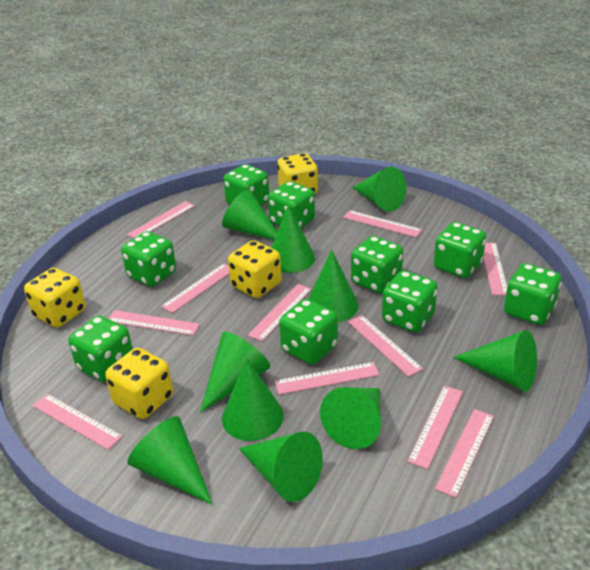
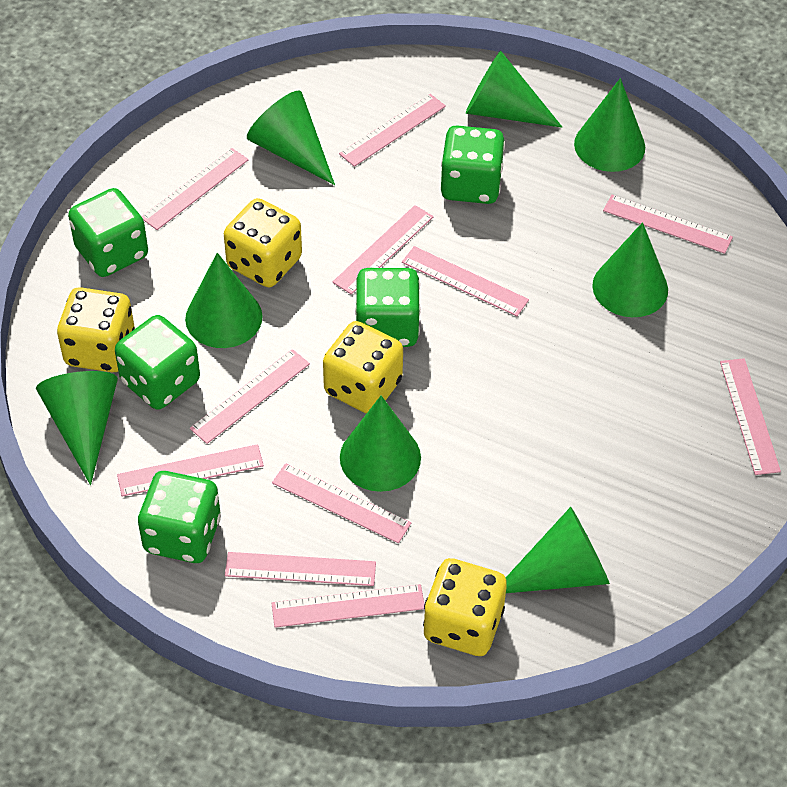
green cone: [127,416,213,505] [200,332,270,413] [222,189,277,240] [222,358,284,441] [239,432,322,502] [271,205,315,273] [308,250,358,322] [320,387,381,449] [352,167,406,212] [453,330,537,392] = 10 -> [36,371,118,485] [185,253,263,348] [247,90,335,185] [340,396,421,492] [466,51,562,128] [506,507,610,593] [574,78,645,172] [592,222,668,317] = 8
green dice: [69,316,133,382] [121,231,176,287] [223,164,269,206] [268,181,315,228] [279,299,338,365] [351,236,403,294] [382,271,438,333] [434,222,486,278] [504,263,561,325] = 9 -> [68,188,148,277] [115,315,200,410] [138,471,221,563] [355,268,421,347] [441,126,505,204] = 5

